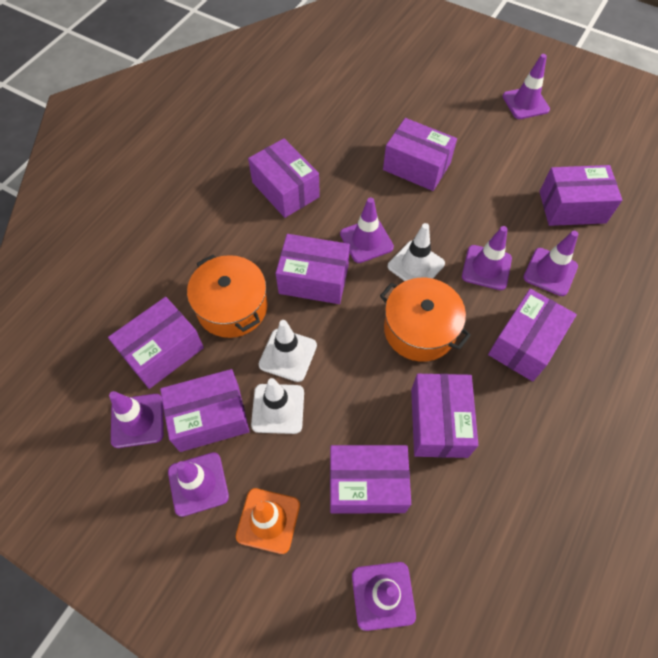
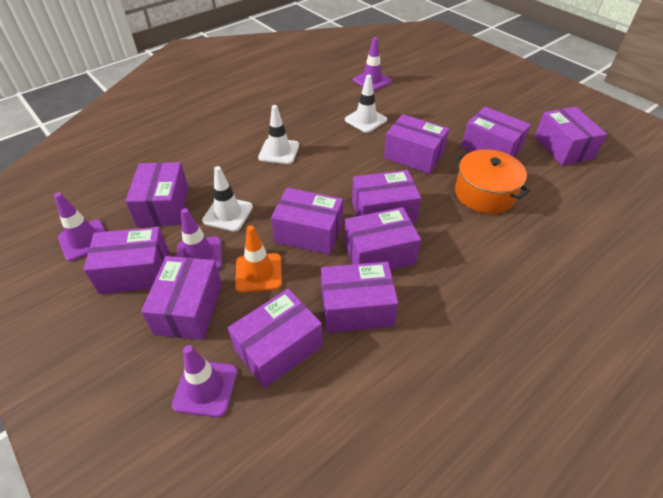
orange pot: [187,255,268,338] [380,278,471,362] = 2 -> [455,149,530,214] = 1
purple box: [108,297,204,389] [160,369,250,452] [248,138,320,218] [276,234,350,304] [330,445,411,513] [383,118,457,191] [411,374,478,458] [488,289,577,381] [539,165,622,226] = 9 -> [84,227,169,294] [125,162,189,227] [141,256,222,340] [228,289,323,388] [271,188,343,255] [321,262,399,333] [344,207,421,270] [352,170,421,224] [384,114,449,174] [461,107,531,158] [535,107,607,166] = 11
purple traffic cone: [109,391,164,448] [168,452,229,517] [340,197,394,263] [352,562,416,631] [462,226,512,290] [502,54,550,119] [523,231,578,296] = 7 -> [54,193,106,261] [172,345,238,417] [176,208,222,270] [353,37,392,91] = 4

